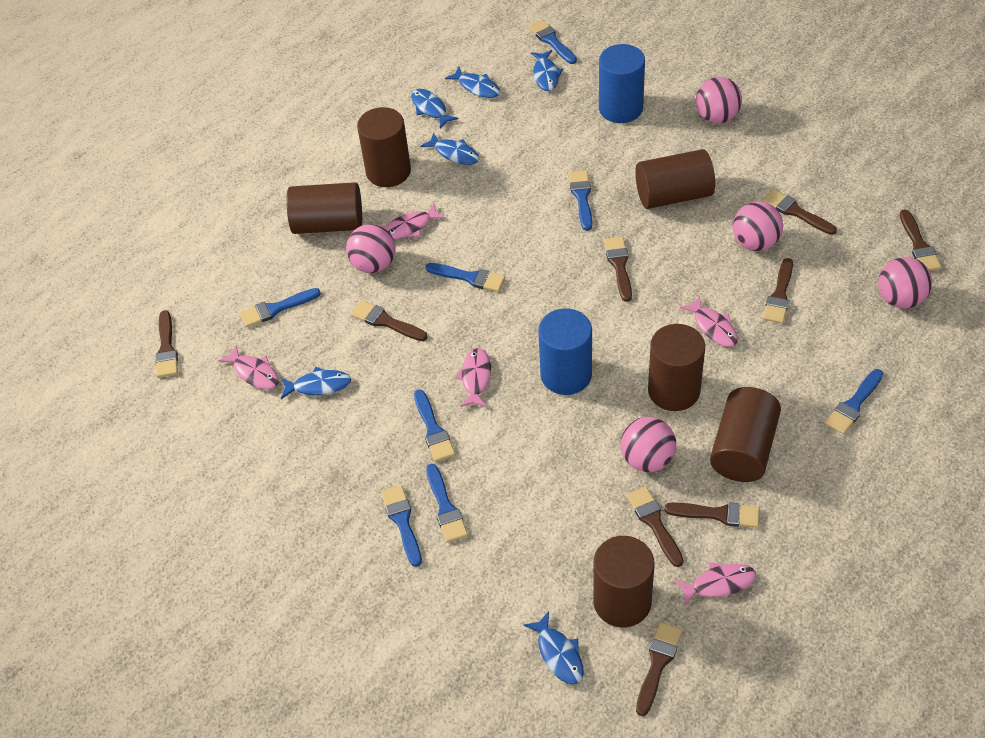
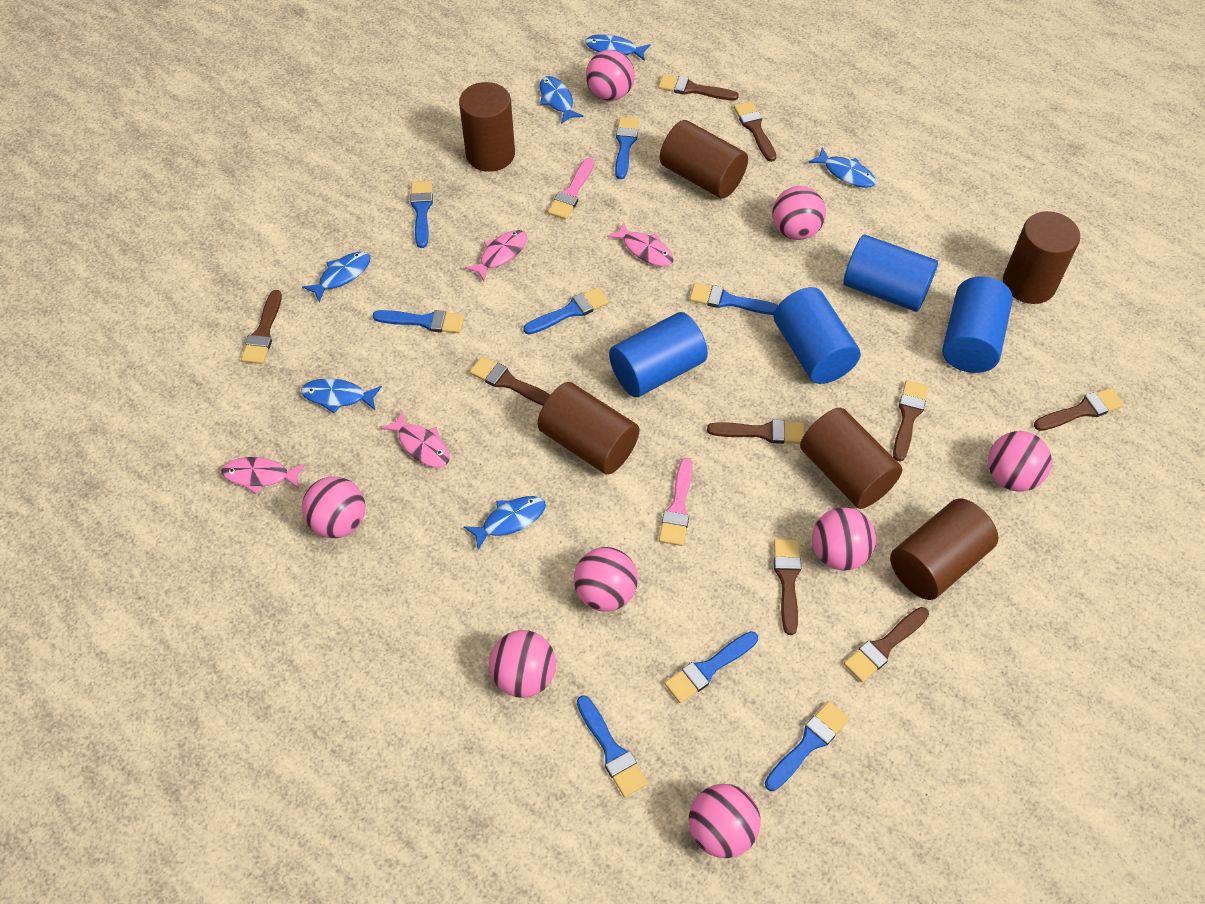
blue cylinder: [538,308,592,395] [599,44,645,123] = 2 -> [609,312,708,397] [774,287,861,384] [843,235,938,312] [942,276,1013,373] = 4
pink ball: [346,224,395,273] [620,417,676,472] [696,77,742,124] [733,201,783,251] [878,257,932,309] = 5 -> [302,476,365,538] [489,630,556,698] [574,547,638,612] [586,50,635,101] [689,784,761,858] [772,186,826,240] [812,507,876,570] [988,431,1052,492] = 8
pink brush: none = 0 -> [548,158,594,220] [659,458,693,546] = 2
pink fish: [218,345,279,389] [384,203,446,239] [455,348,491,407] [674,562,756,607] [680,296,738,347] = 5 -> [221,457,306,494] [381,410,449,467] [465,230,527,281] [607,221,674,266] = 4

